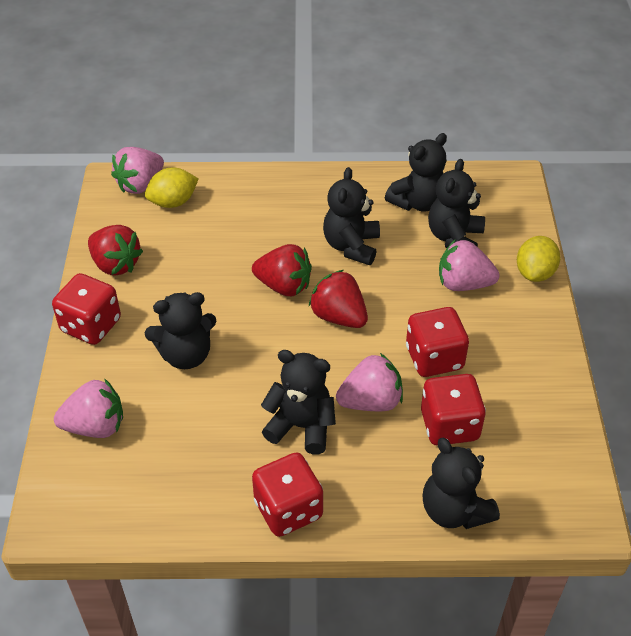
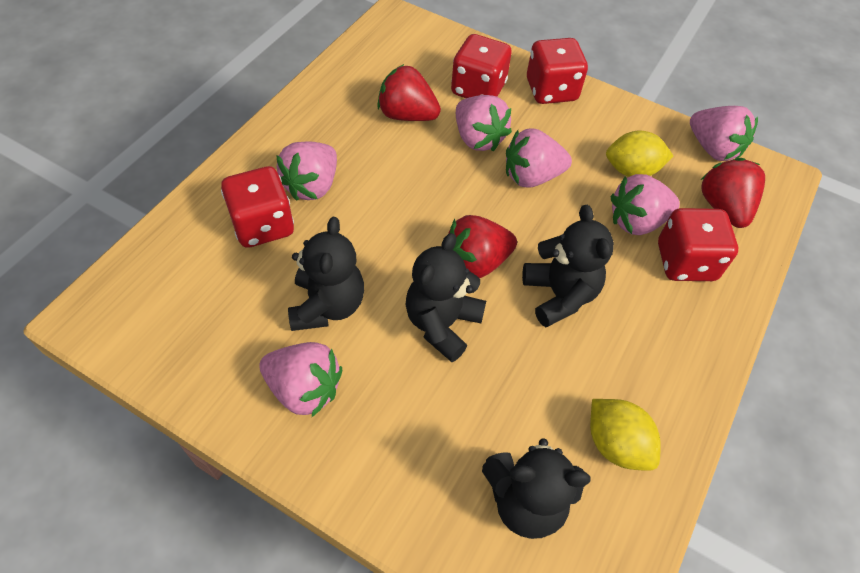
black teddy bear: [145,292,217,369] [261,350,336,455] [323,167,380,265] [385,133,447,211] [422,438,500,529] [428,159,485,248] = 6 -> [288,217,364,331] [405,233,486,362] [482,438,591,539] [522,205,614,328] = 4
pink strawberry: [54,378,123,438] [111,147,164,194] [336,353,403,411] [439,239,499,291] = 4 -> [259,342,342,417] [276,141,337,201] [456,95,512,151] [506,128,572,188] [611,174,680,235] [690,106,758,161] = 6

